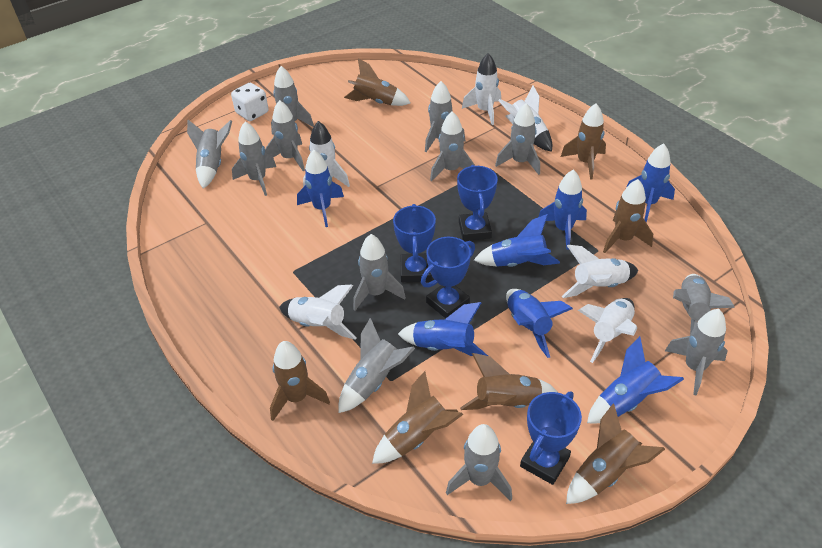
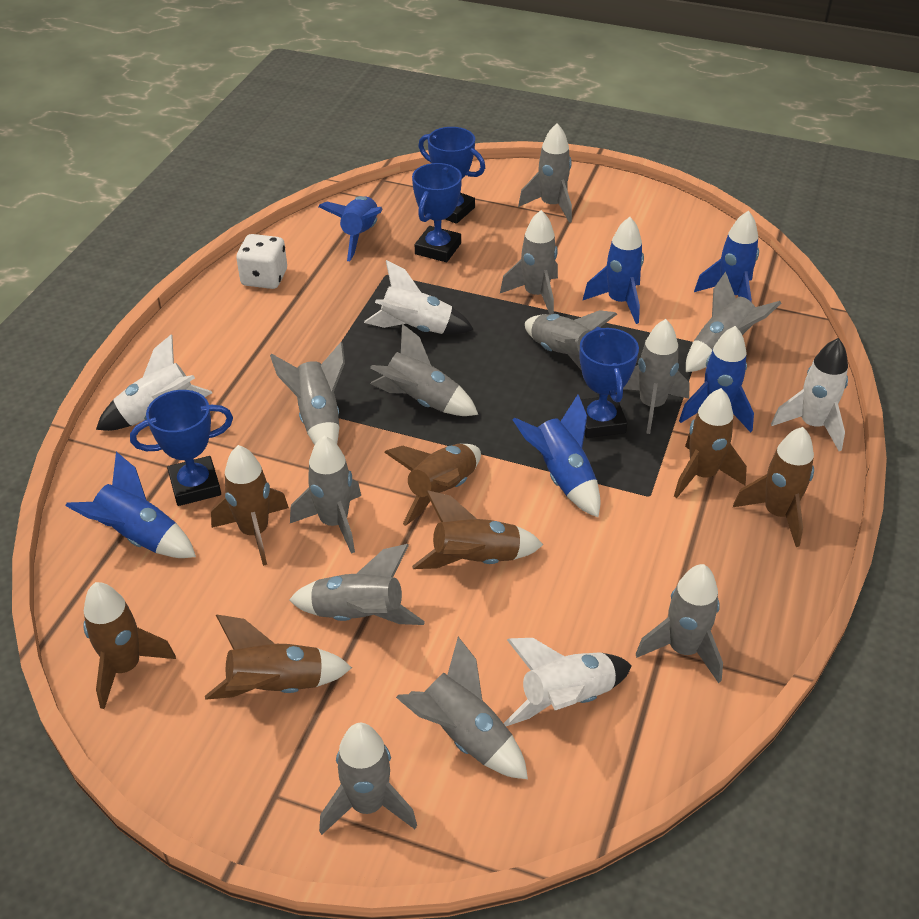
blue rocket: [297,150,344,227] [398,302,488,356] [474,214,560,267] [506,289,573,358] [539,170,587,250] [587,336,684,423] [626,143,675,222] = 7 -> [65,452,196,558] [318,196,383,261] [512,394,600,517] [583,217,644,324] [679,326,754,433] [694,210,759,302] = 6
white rocket: [279,285,357,340] [303,121,350,187] [462,53,501,125] [498,86,552,152] [562,245,638,298] [578,298,637,363] = 6 -> [96,334,212,431] [364,260,474,334] [504,638,632,726] [771,338,848,451] = 4

